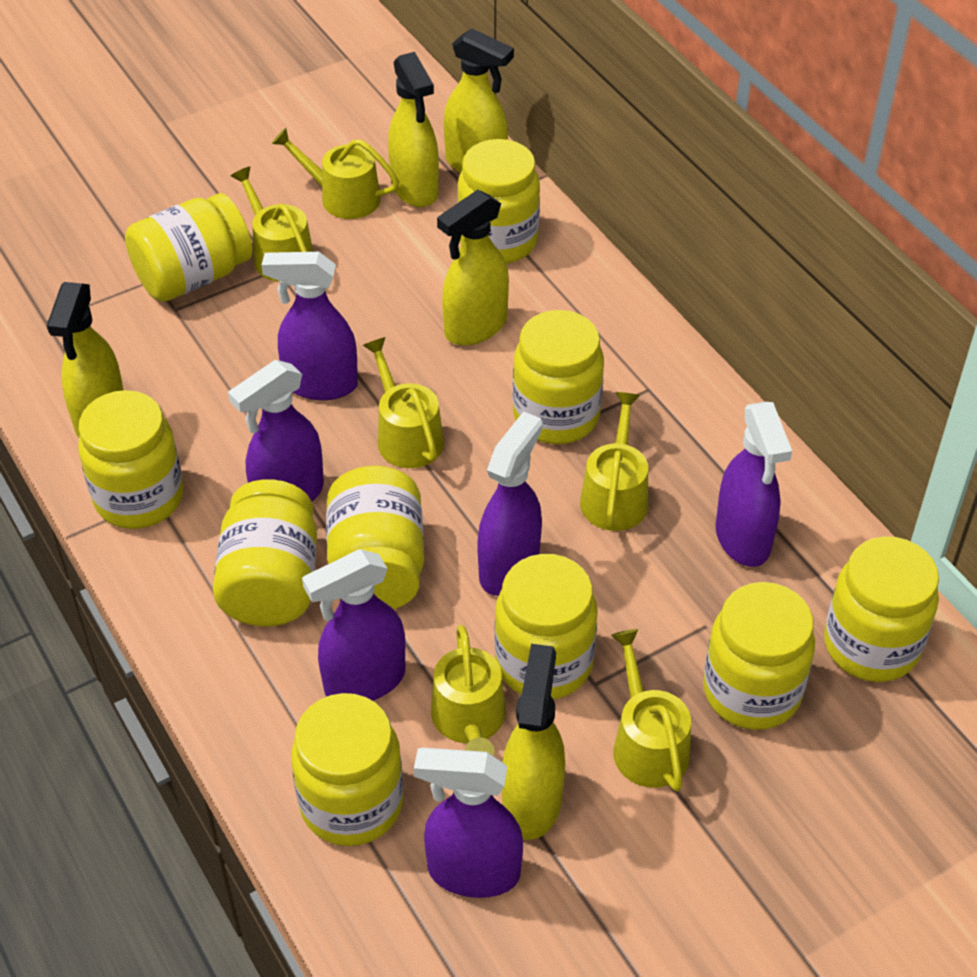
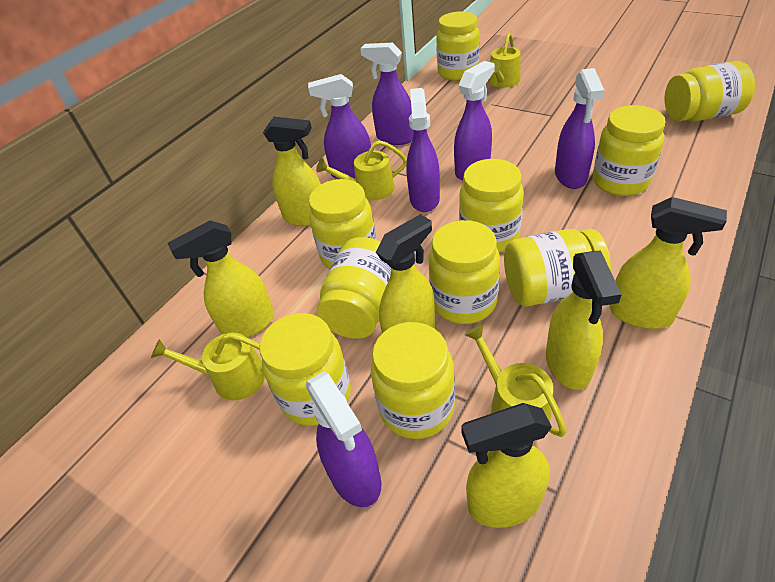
yellow spray bottle: [47,282,123,438] [388,52,439,207] [437,190,509,346] [444,28,514,173] [502,644,565,840] = 5 -> [168,220,274,338] [263,117,321,226] [376,214,435,333] [461,403,552,528] [546,250,622,390] [609,197,727,329] = 6
yellow watering can: [231,166,313,282] [272,128,399,219] [363,337,444,468] [431,625,506,756] [580,392,648,531] [611,629,691,792] = 6 -> [151,333,265,400] [316,140,407,201] [465,325,567,437] [488,33,520,88] = 4

